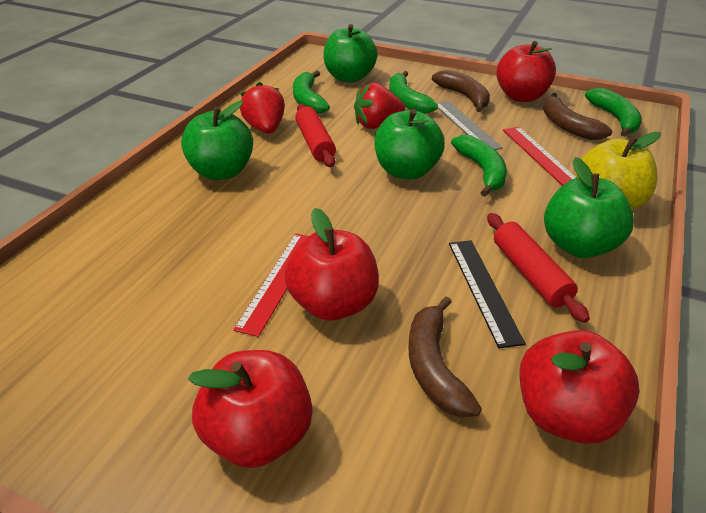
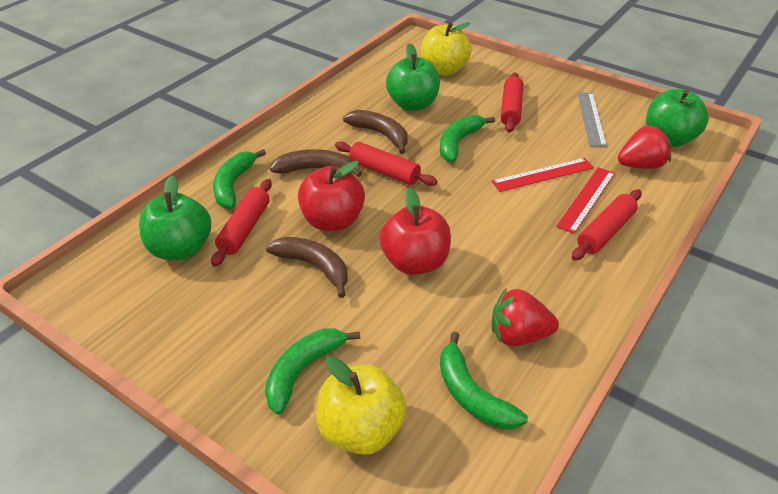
black ruler: [449,240,526,349] = 1 -> none = 0
green apple: [181,101,253,180] [323,24,377,83] [374,109,445,180] [544,157,634,258] = 4 -> [139,175,211,260] [386,43,440,111] [646,89,709,147] = 3
red apple: [188,350,313,468] [285,208,379,321] [496,41,556,102] [520,330,640,444] = 4 -> [298,161,365,231] [380,188,451,275] = 2
red rolling pin: [295,104,336,167] [487,213,590,323] = 2 -> [211,179,272,267] [335,141,438,186] [501,73,523,133] [572,189,642,261] = 4
yellow apple: [576,132,661,210] = 1 -> [316,356,407,455] [421,22,472,76] = 2

